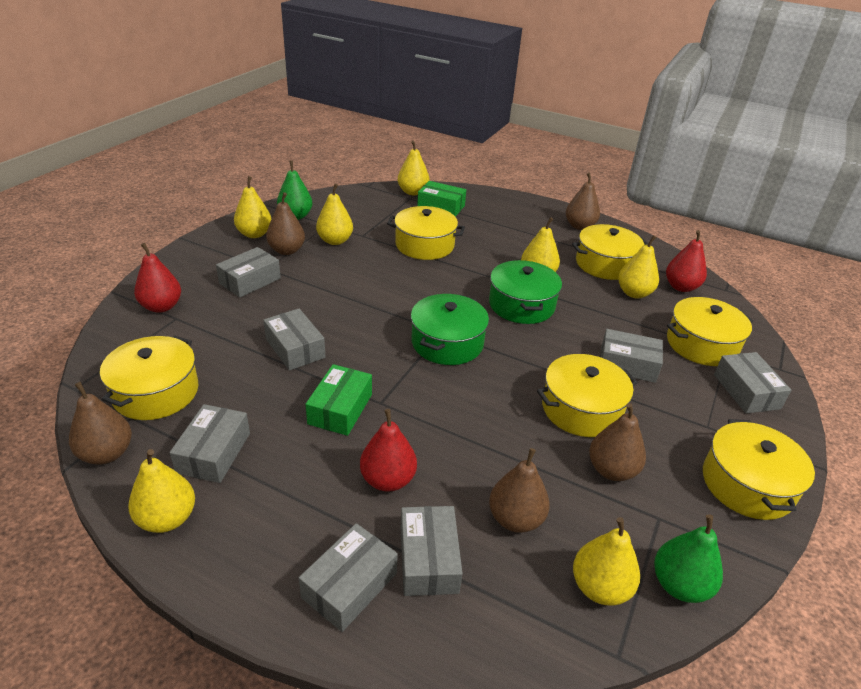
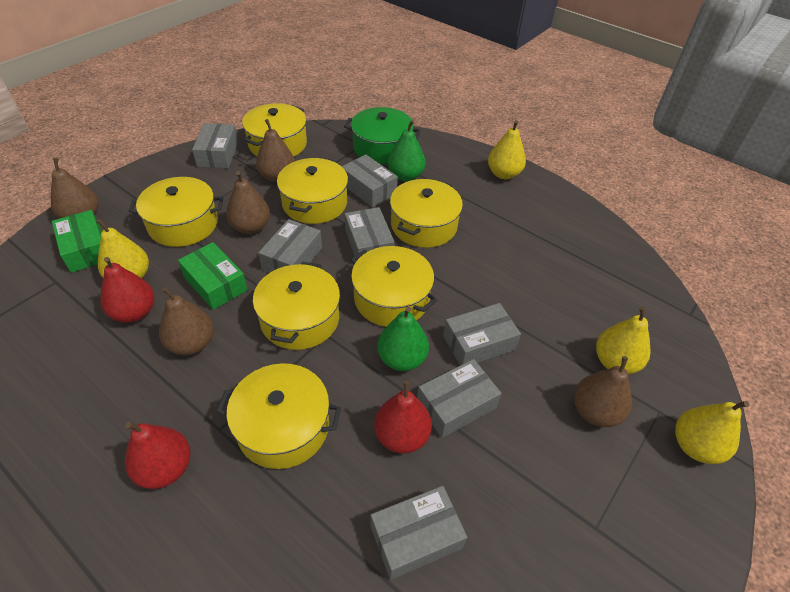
green pot: [411,294,489,365] [489,260,562,324] = 2 -> [344,107,421,164] = 1
yellow pear: [128,449,195,533] [234,176,271,238] [316,184,353,245] [398,141,429,195] [521,217,560,272] [573,517,640,605] [618,235,659,298] = 7 -> [96,218,149,278] [488,120,526,179] [596,306,651,374] [675,401,749,464] = 4
yellow pot: [100,336,198,420] [387,206,465,260] [537,354,638,437] [572,224,648,280] [667,297,753,366] [703,419,815,520] = 6 -> [129,177,223,247] [216,363,341,469] [242,103,307,157] [253,262,340,350] [277,157,348,224] [351,246,437,327] [390,179,463,248] = 7

